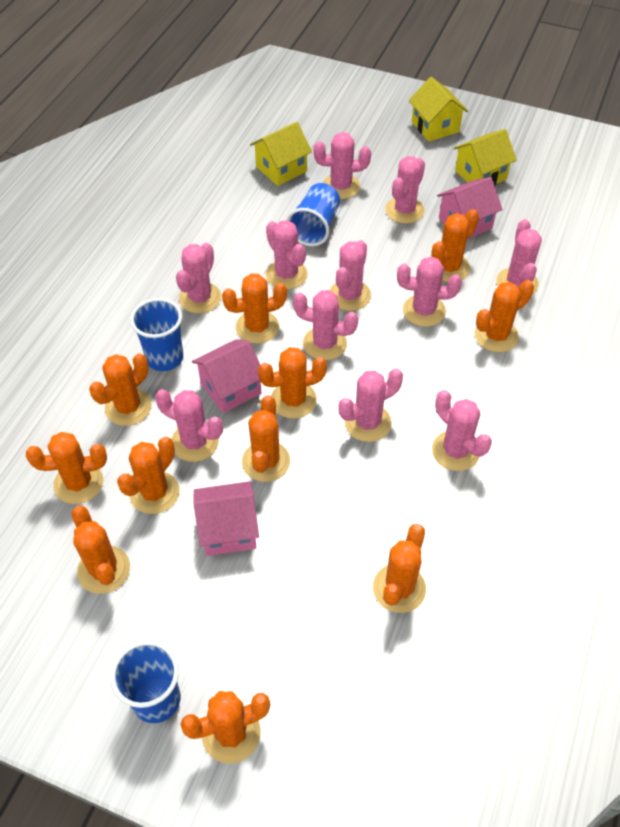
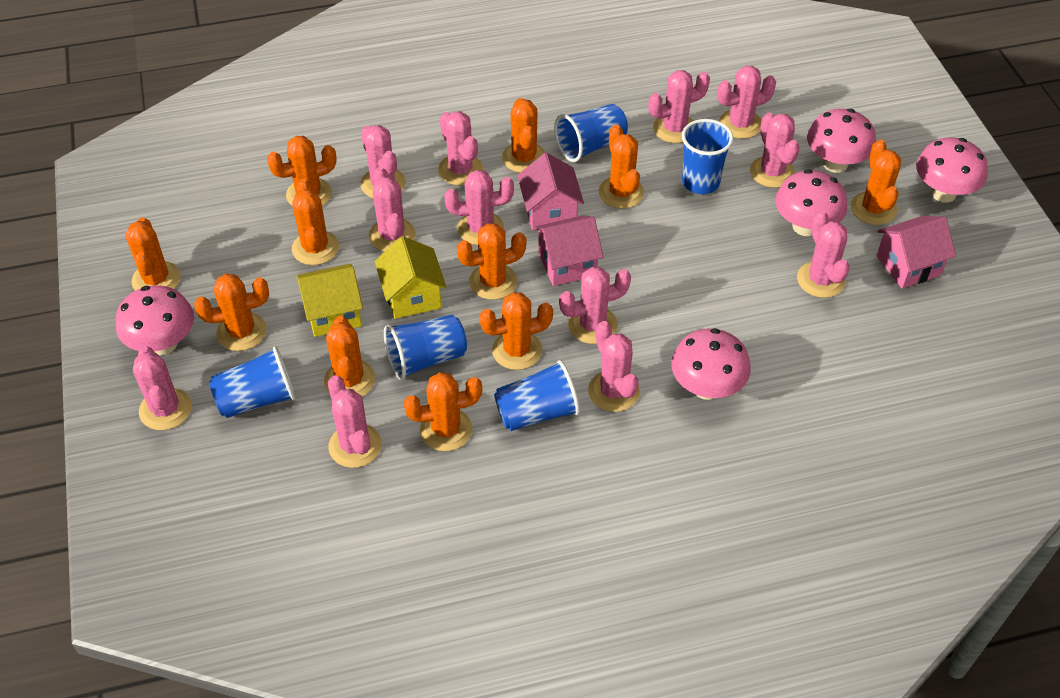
blue cup: [110,640,180,723] [130,298,183,371] [287,183,340,247] = 3 -> [209,346,296,418] [384,315,467,380] [494,360,580,431] [554,104,628,162] [682,119,733,194] = 5
pink cactus: [155,389,223,462] [176,243,221,314] [266,220,308,290] [293,290,358,360] [314,132,371,199] [330,240,371,311] [338,368,403,442] [385,156,425,224] [397,257,462,327] [432,390,492,471] [497,219,542,295] = 11 -> [133,346,192,430] [328,375,382,468] [361,125,406,198] [369,167,416,252] [438,111,483,185] [444,170,514,245] [559,267,631,344] [588,321,640,412] [648,70,710,143] [717,66,776,139] [750,113,799,188] [797,210,850,298] = 12
pink mushroom: none = 0 -> [116,285,194,355] [671,328,751,400] [775,169,847,236] [807,109,876,173] [916,137,988,202] = 5
yellow house: [250,122,312,186] [409,77,468,142] [454,129,517,185] = 3 -> [297,264,363,337] [375,236,447,319] = 2

